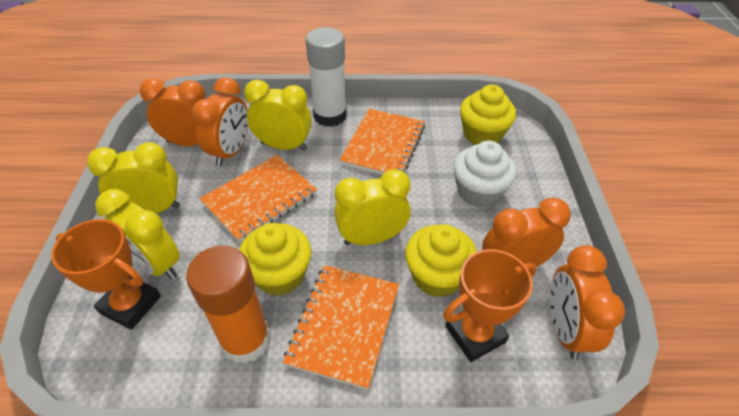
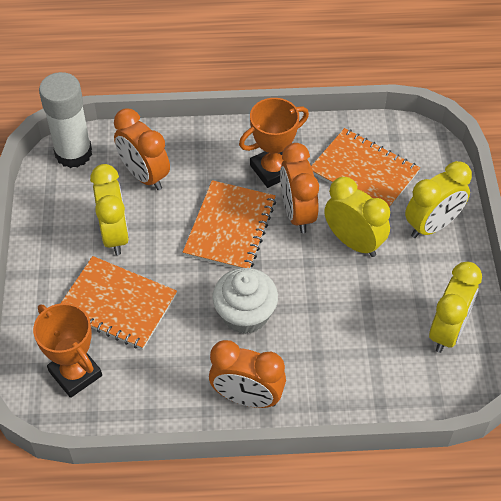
orange clock: [140,78,205,146] [192,77,248,167] [482,198,571,267] [550,245,625,360] = 4 -> [114,108,170,190] [209,340,286,408] [280,143,319,233] = 3
orange glue stick: [186,245,271,364] = 1 -> none = 0
yellow cupcake: [239,223,311,296] [405,224,477,297] [460,85,516,145] = 3 -> none = 0

